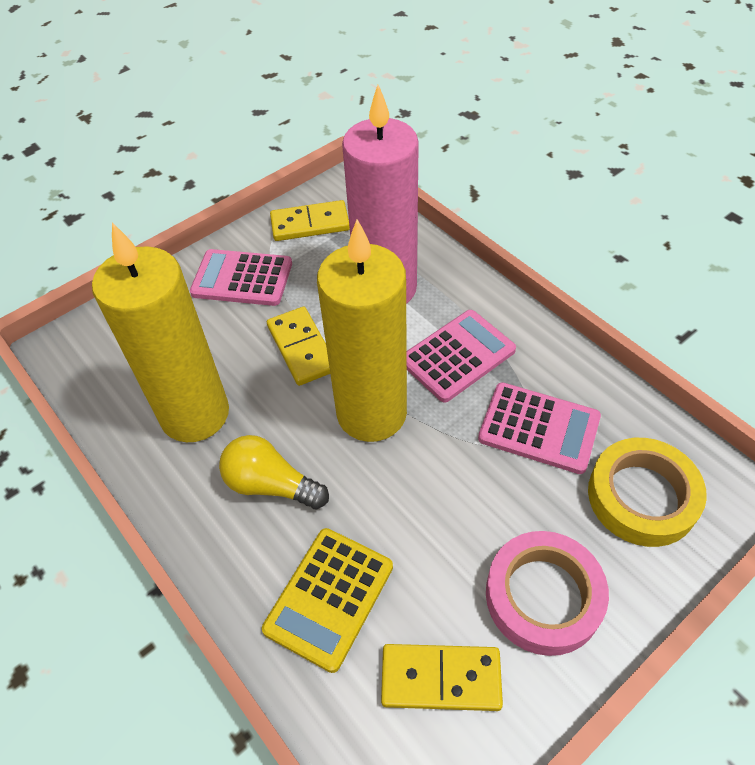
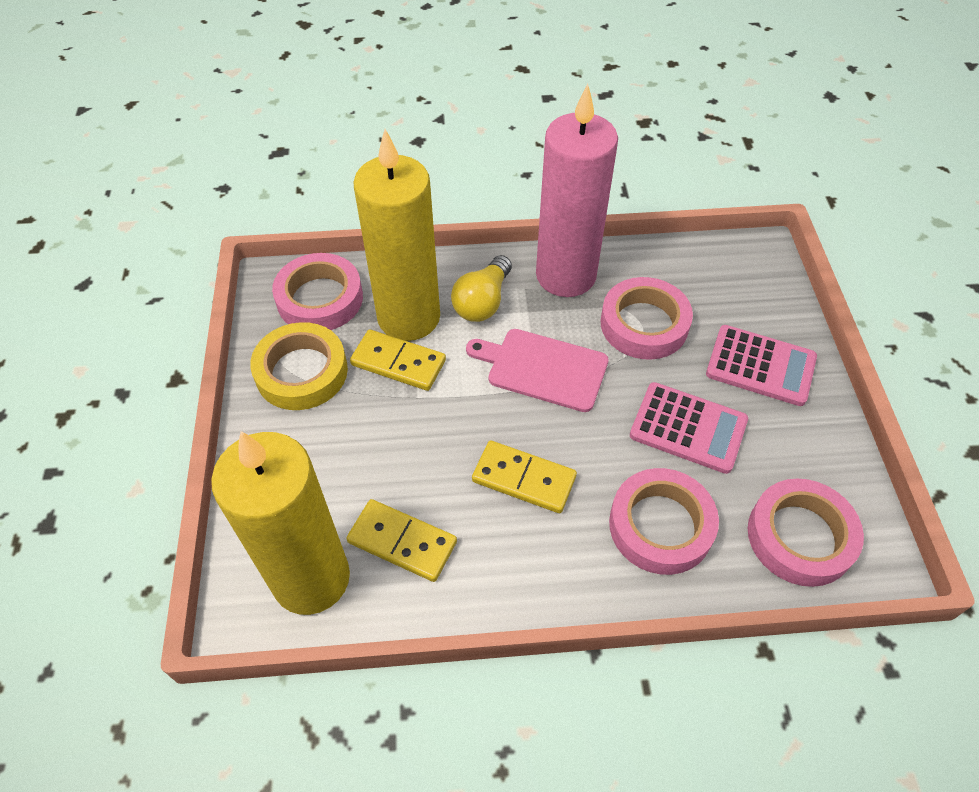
pink calculator: [190,249,292,306] [407,310,516,403] [478,382,601,474] = 3 -> [630,382,748,474] [706,325,817,406] = 2
pink cutting board: none = 0 -> [466,329,609,412] = 1
pink tape: [486,531,609,656] = 1 -> [272,253,363,330] [601,277,693,360] [609,468,719,575] [748,478,864,587] = 4
yellow calculator: [262,528,393,673] = 1 -> none = 0

